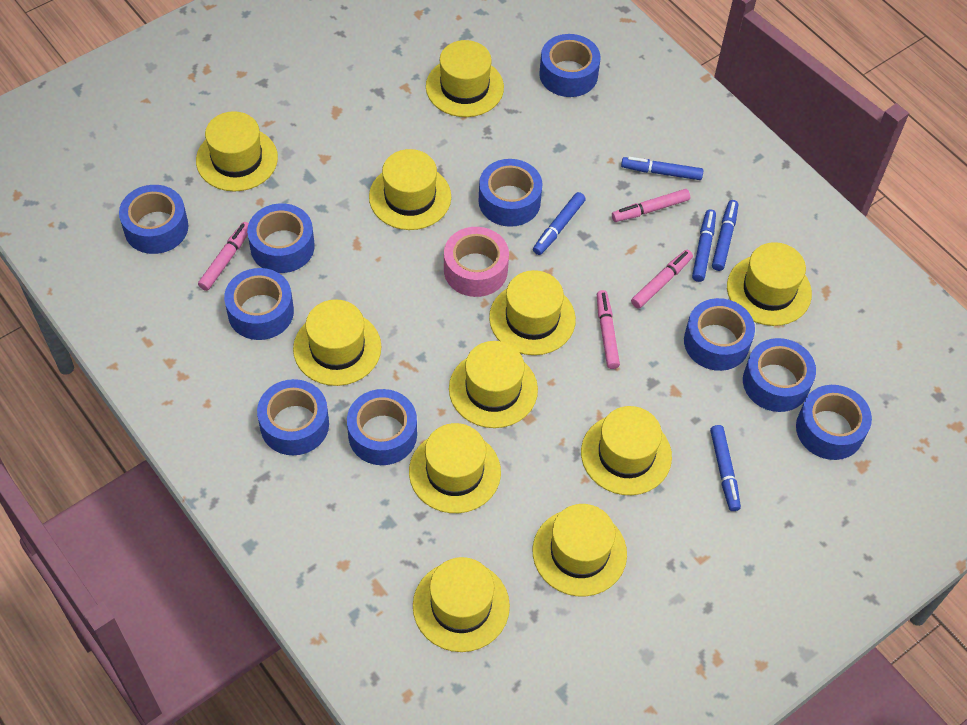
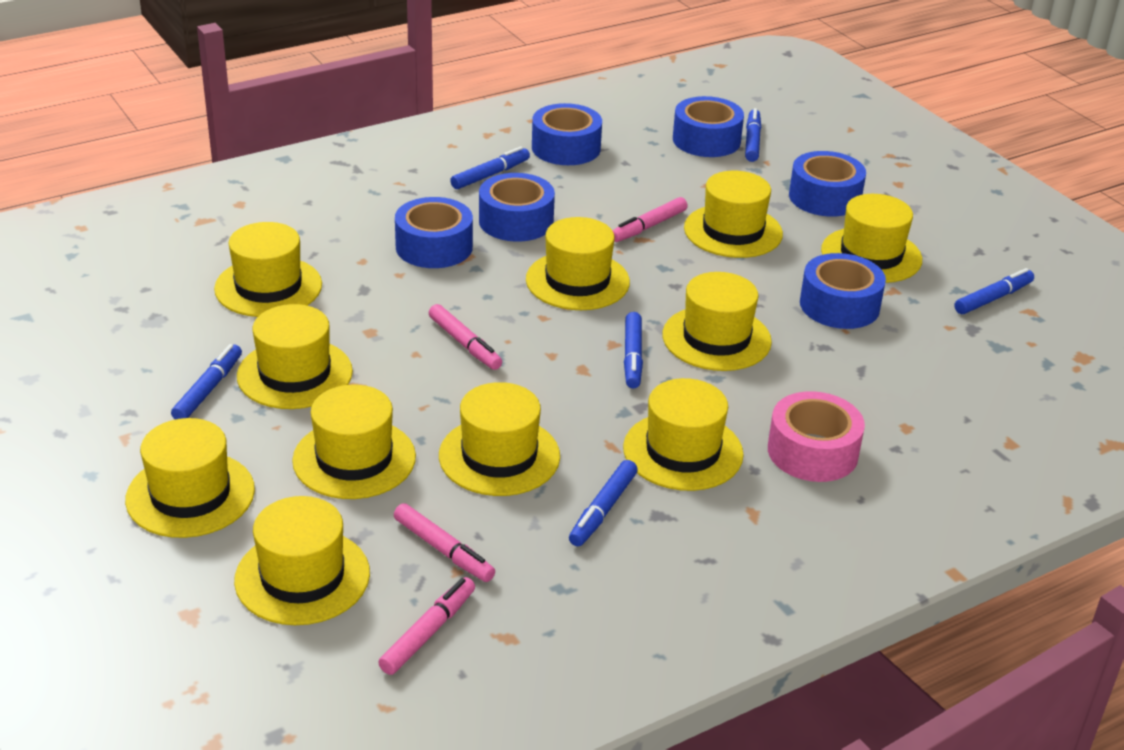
blue marker: [533,192,586,255] [621,157,704,180] [692,209,716,282] [710,425,741,511] [712,200,738,271] = 5 -> [171,344,242,420] [450,146,530,189] [569,460,638,546] [624,312,643,388] [745,108,761,162] [954,268,1034,314] = 6
blue tape: [119,185,188,254] [224,268,294,340] [247,203,315,273] [257,379,329,455] [347,389,417,465] [479,159,542,227] [539,34,601,97] [684,298,755,371] [743,338,816,412] [796,385,872,460] = 10 -> [395,197,473,268] [479,173,555,242] [532,103,602,165] [673,96,744,157] [789,151,866,217] [800,253,886,329] = 6

